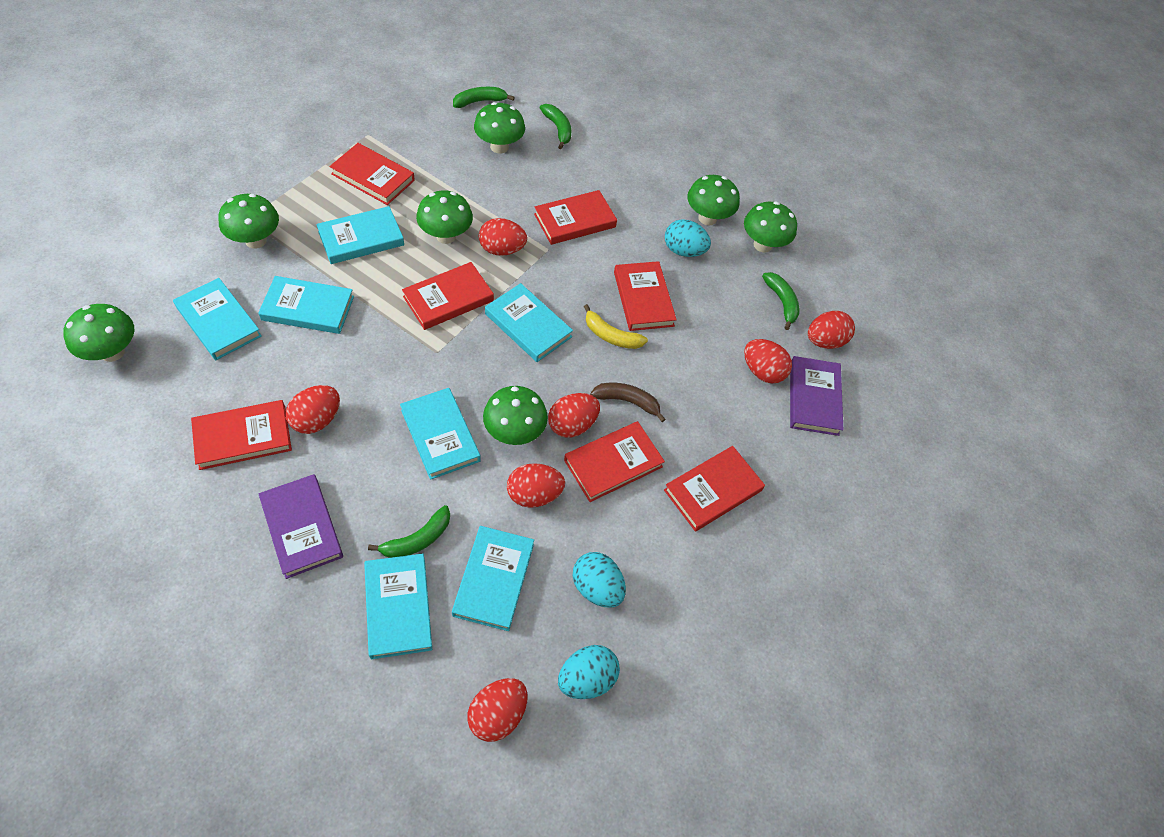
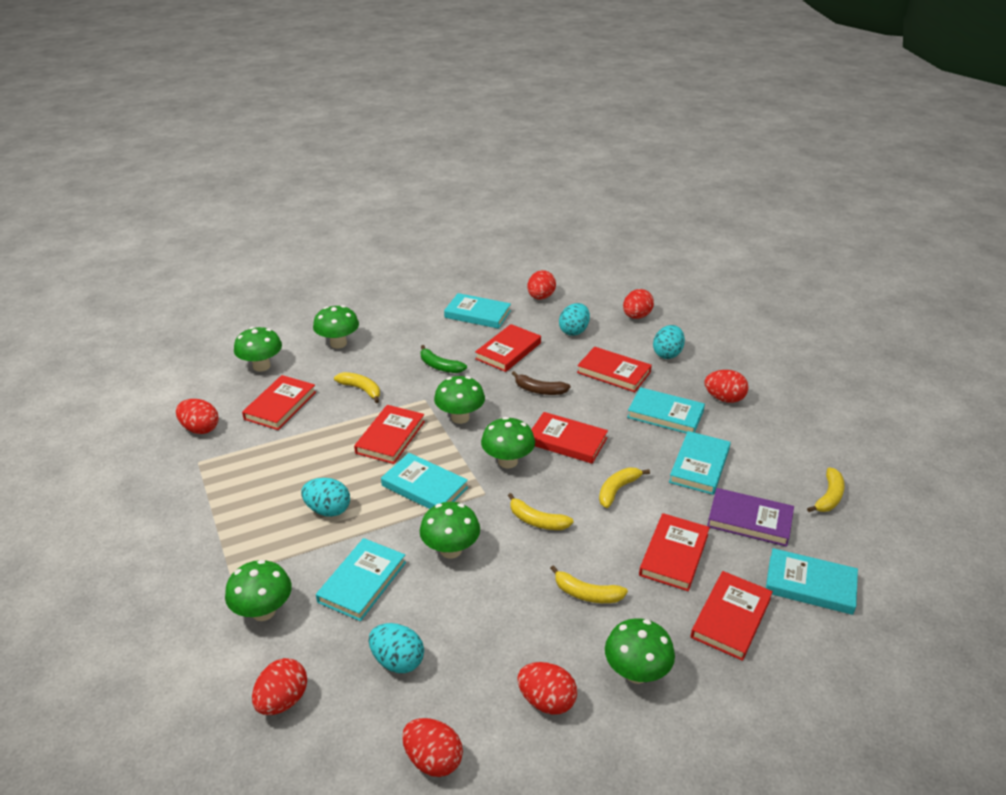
green banana: [368,505,450,558] [453,87,515,108] [540,104,572,149] [762,272,799,330] = 4 -> [420,345,467,373] = 1
purple book: [259,474,343,579] [790,356,844,436] = 2 -> [707,488,794,547] = 1
turquoise book: [173,278,262,360] [258,276,354,334] [316,206,404,264] [364,554,432,659] [400,388,481,480] [452,526,534,631] [485,283,573,362] = 7 -> [316,538,406,621] [381,453,468,509] [444,293,511,329] [627,387,705,434] [669,431,731,495] [766,548,858,615] = 6
turquoise egg: [558,645,620,699] [573,552,626,608] [665,219,711,257] = 3 -> [301,478,350,517] [369,623,424,673] [559,303,590,336] [653,325,685,359] = 4
yellow banana: [584,304,648,349] = 1 -> [334,372,380,403] [508,493,573,530] [550,565,628,603] [599,467,650,508] [807,467,845,512] = 5

